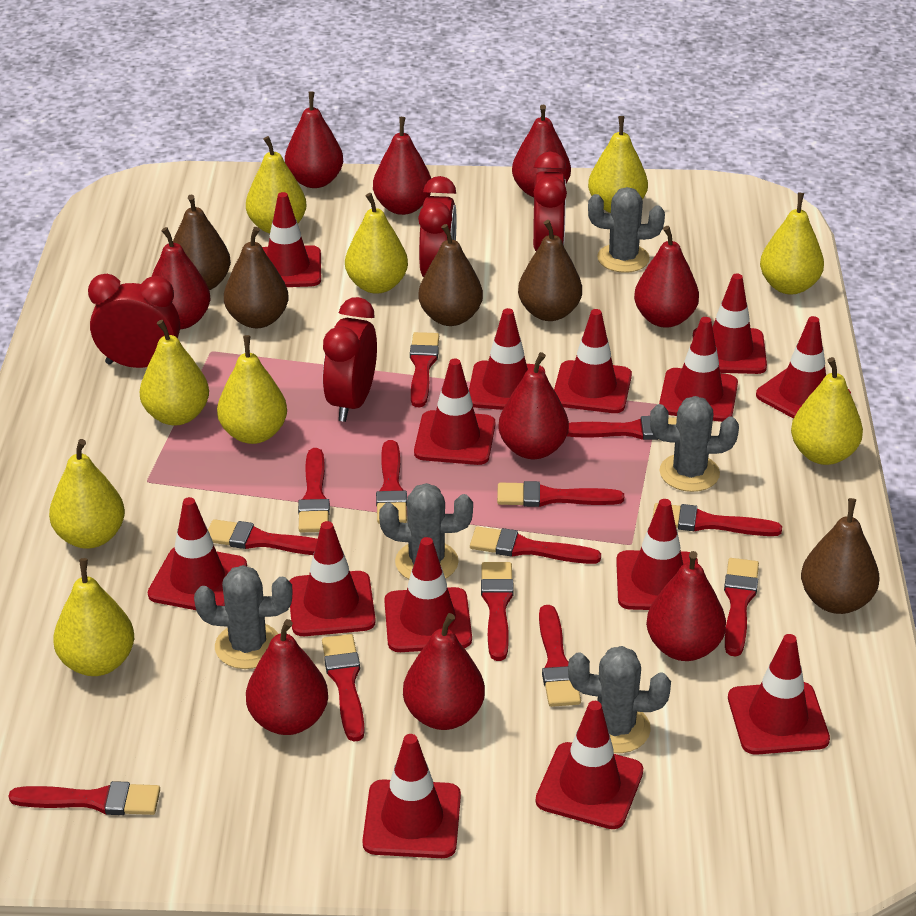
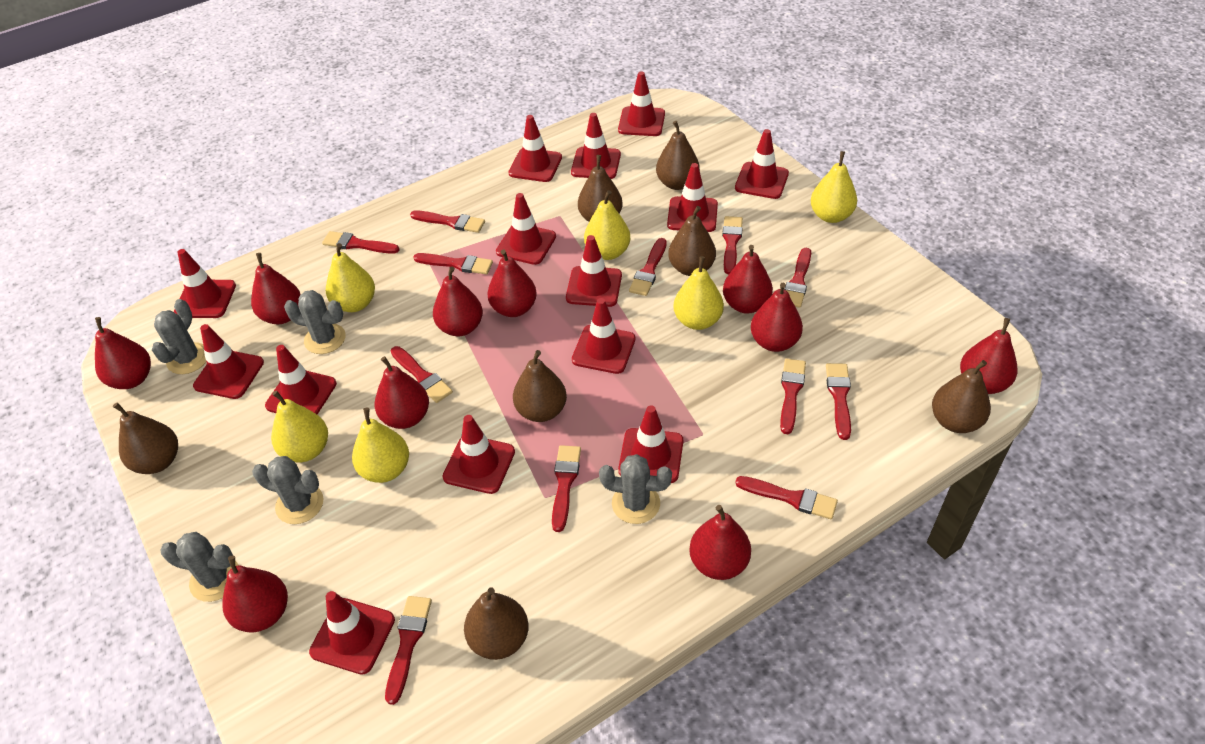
brown pear: [173,194,231,290] [224,227,289,328] [418,224,483,326] [518,220,582,321] [801,498,880,614] = 5 -> [113,402,178,474] [464,587,529,660] [513,350,567,422] [578,155,623,222] [656,121,700,190] [668,206,716,276] [932,360,991,433] = 7
red brush: [8,781,160,815] [208,519,318,555] [298,448,330,532] [322,634,365,742] [376,440,407,524] [410,332,439,407] [470,527,601,564] [481,562,514,661] [497,481,624,507] [539,605,581,707] [567,416,677,440] [652,503,782,536] [724,558,759,656] = 13 -> [322,231,399,254] [385,596,432,705] [391,346,453,403] [410,210,485,233] [413,253,493,274] [552,445,581,532] [629,238,667,296] [722,216,743,274] [735,476,838,520] [780,358,806,434] [785,248,811,308] [826,363,851,440] = 12
red clock: [88,274,180,368] [323,297,377,422] [418,176,456,277] [533,152,567,251] = 4 -> none = 0
red pear: [151,227,210,329] [246,619,328,735] [285,92,343,188] [373,117,431,215] [403,613,485,730] [498,352,569,459] [512,104,571,197] [634,226,699,328] [646,551,726,661] = 9 -> [95,317,151,389] [222,556,288,632] [251,253,301,324] [375,356,429,429] [433,266,483,336] [487,249,537,317] [689,505,751,580] [723,245,773,314] [751,283,803,352] [960,318,1018,394] = 10
yellow pear: [49,439,125,548] [53,558,134,676] [140,320,209,425] [217,335,287,444] [246,136,306,234] [345,193,408,294] [588,116,648,213] [760,193,824,295] [791,357,863,465] = 9 -> [271,390,328,463] [326,243,375,312] [352,408,409,483] [584,190,631,260] [673,256,724,330] [811,151,857,223] = 6

